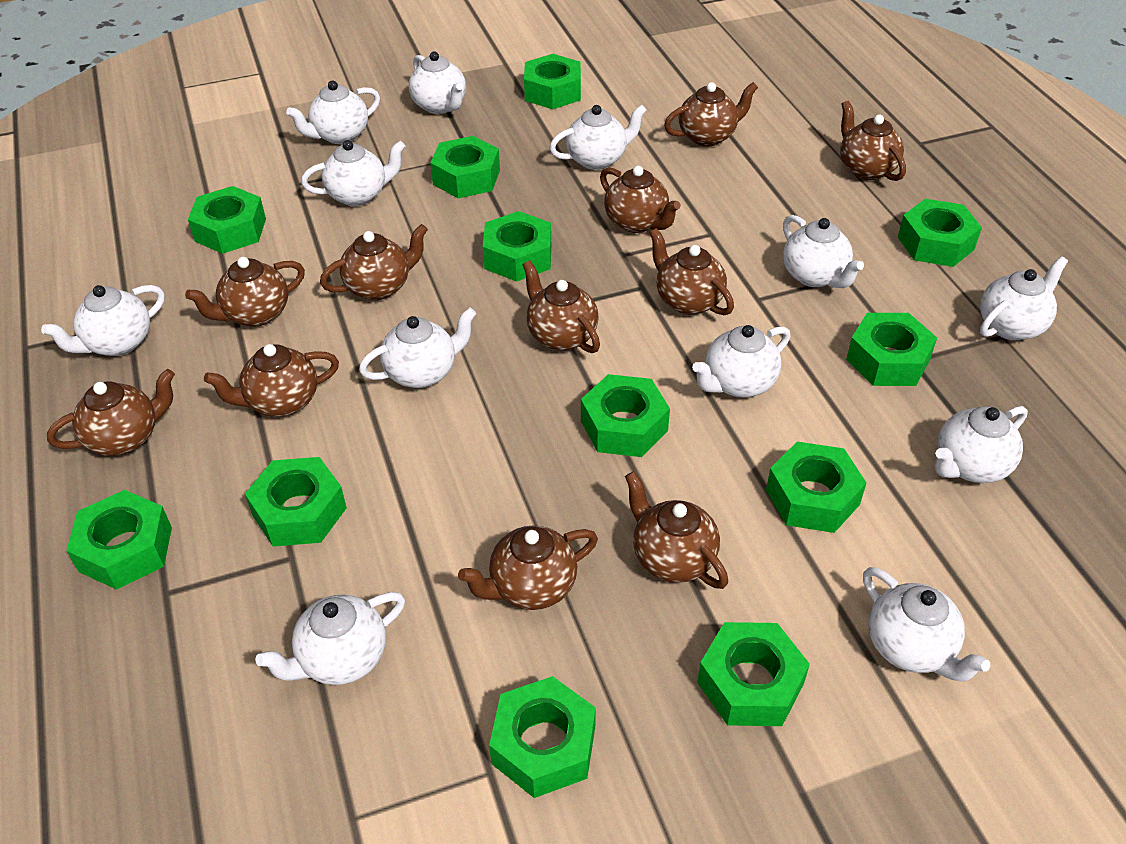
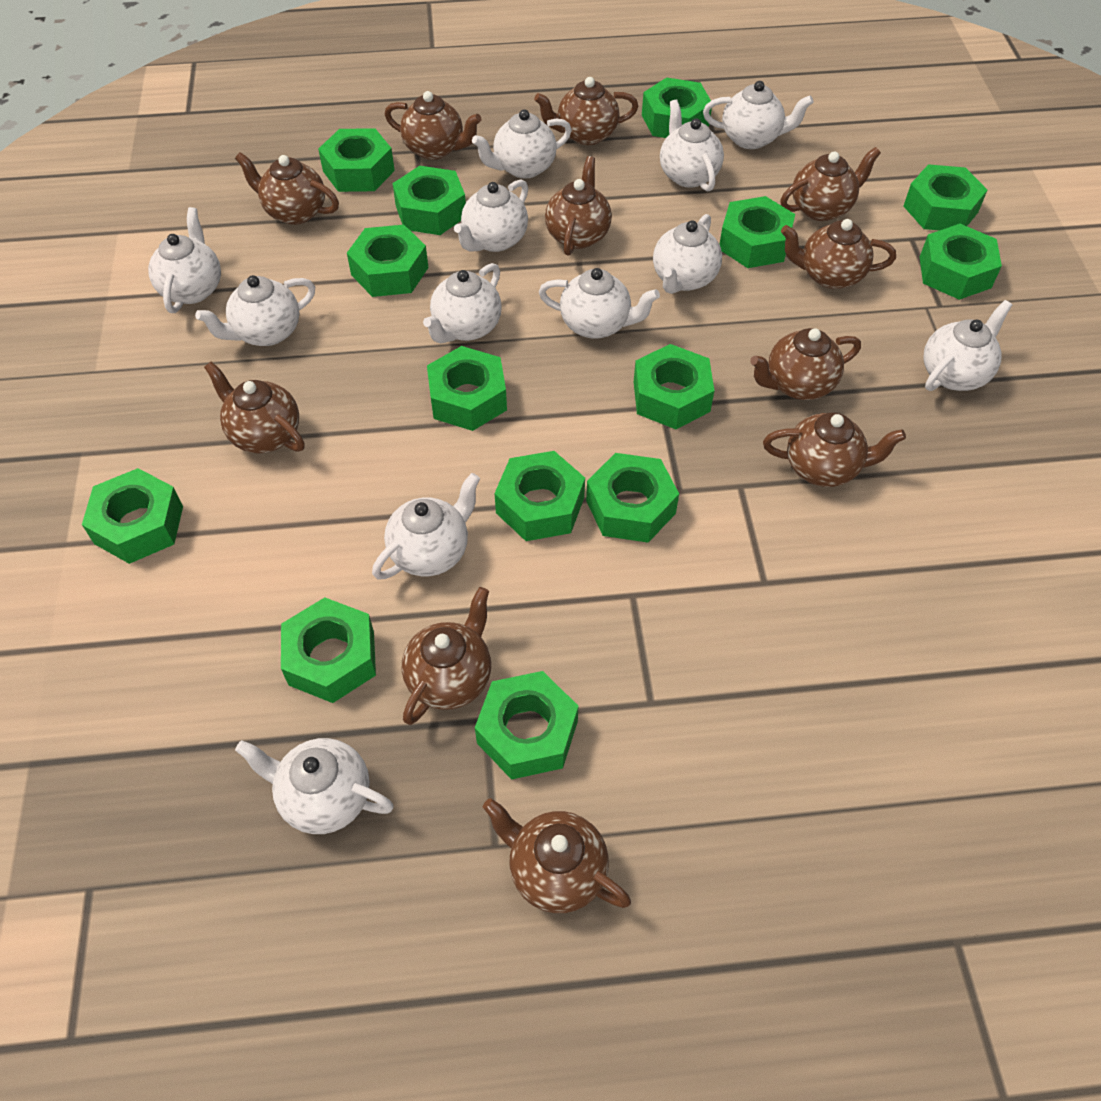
green nut: [66,490,172,590] [188,186,266,254] [245,457,347,546] [430,136,500,198] [483,211,551,282] [489,676,596,798] [524,54,581,109] [581,374,670,457] [697,622,810,726] [766,442,867,533] [846,313,937,386] [898,199,982,267] = 12 -> [82,468,183,564] [281,597,376,703] [318,128,395,192] [347,225,429,297] [392,166,466,235] [427,346,507,431] [475,671,578,780] [494,451,585,541] [586,453,679,543] [634,344,714,429] [642,77,712,138] [719,196,795,268] [904,164,987,231] [920,224,1002,300] = 14

